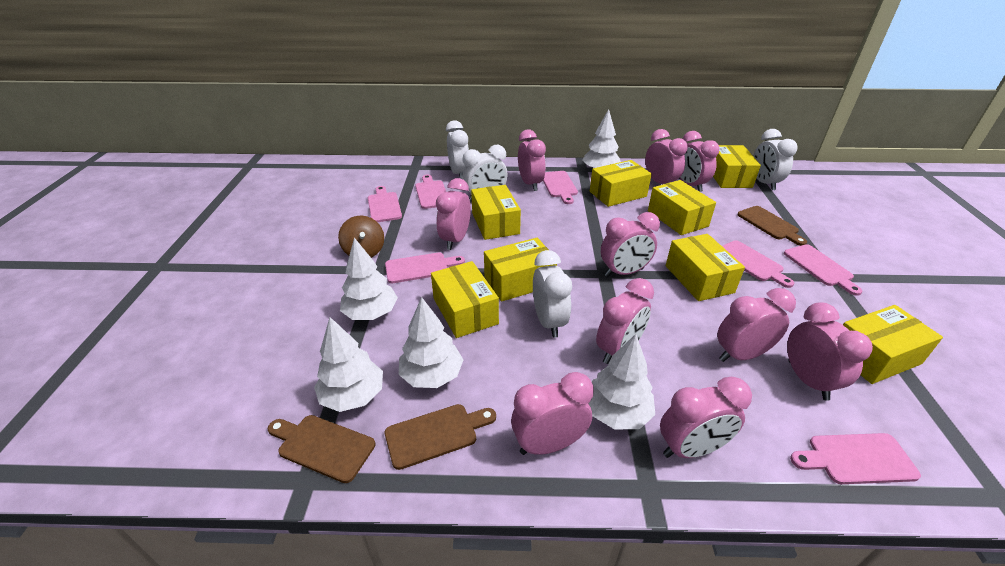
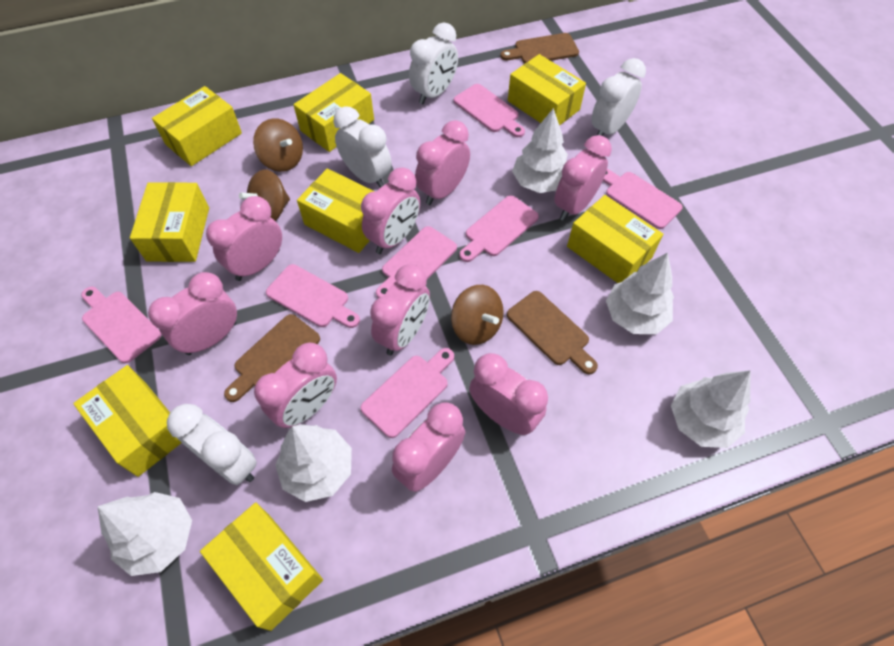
brown spinning top: [338,216,384,258] = 1 -> [239,169,290,221] [253,118,303,172] [451,285,504,345] = 3
pink clock: [436,178,471,250] [511,372,594,455] [518,130,546,191] [596,278,654,364] [601,212,660,277] [645,129,688,184] [660,377,752,458] [679,131,719,192] [717,288,796,362] [787,303,873,401] = 10 -> [148,272,237,355] [206,196,282,281] [254,343,337,428] [361,167,420,254] [370,264,430,355] [392,402,465,492] [415,120,470,205] [469,353,548,435] [554,135,612,221] = 9

